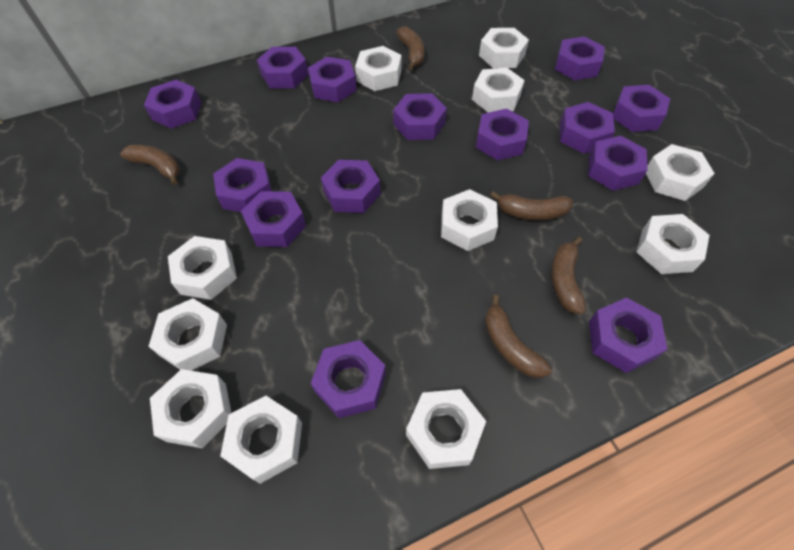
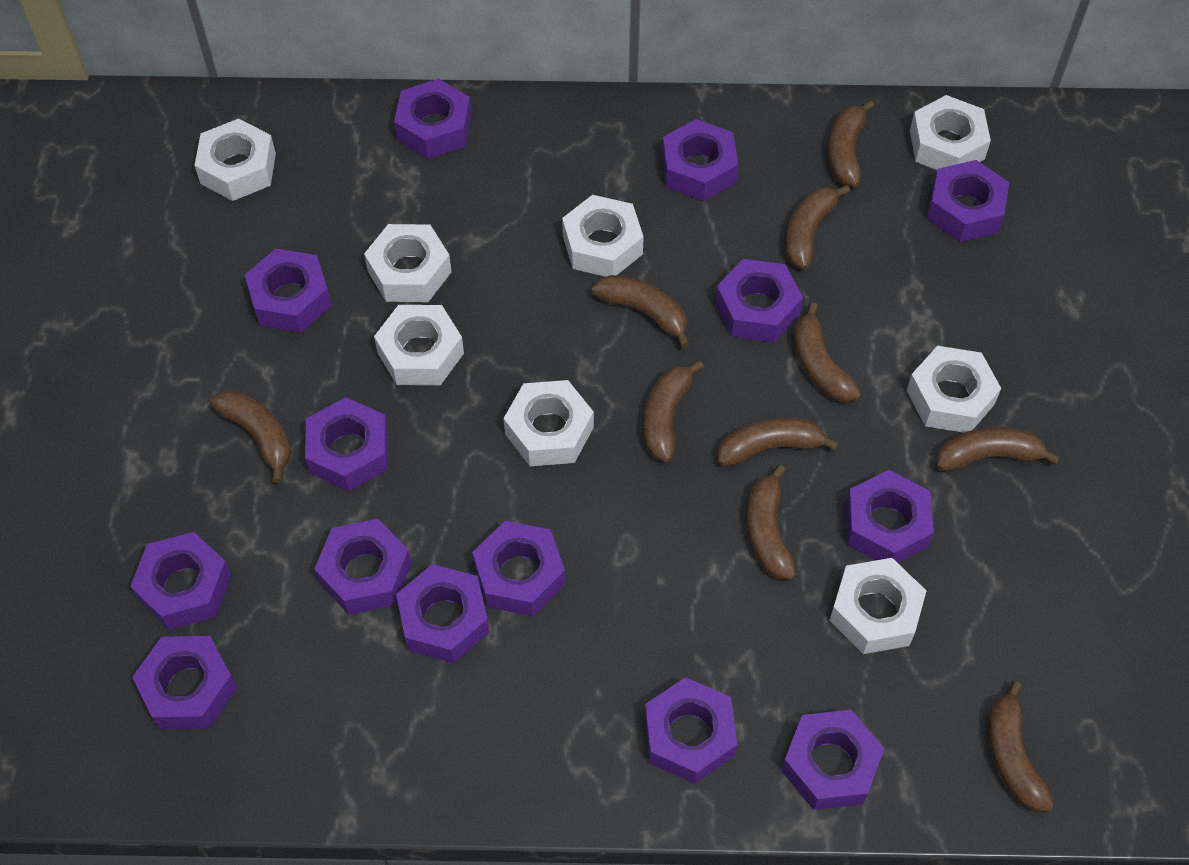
brown banana: [120,145,180,185] [396,27,425,70] [485,295,552,378] [490,191,573,220] [551,237,586,314] = 5 -> [210,390,291,483] [591,275,690,348] [644,360,704,462] [718,417,839,466] [747,465,796,580] [785,185,850,270] [794,302,861,403] [828,100,874,187] [937,427,1060,471] [988,681,1054,812] = 10
white nut: [148,298,227,371] [150,369,231,448] [168,236,237,300] [220,396,302,484] [355,46,402,91] [406,389,486,469] [441,189,498,251] [472,68,525,113] [479,28,529,68] [636,214,710,274] [646,144,715,201] = 11 -> [194,119,276,201] [364,224,452,302] [374,305,464,385] [503,380,594,466] [562,195,644,277] [829,558,927,654] [907,346,1001,433] [910,95,991,170] = 8

